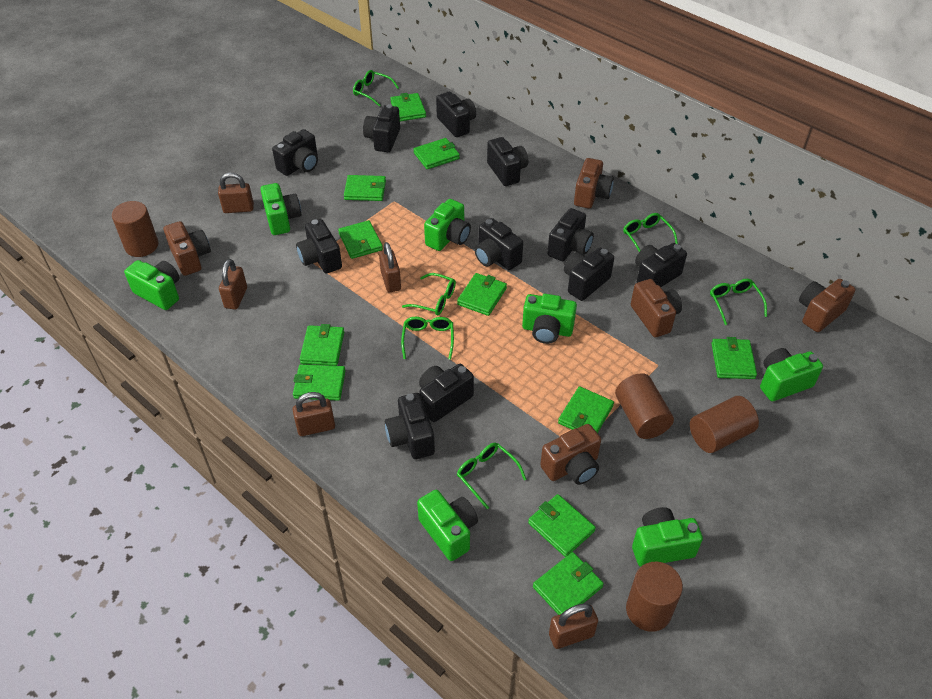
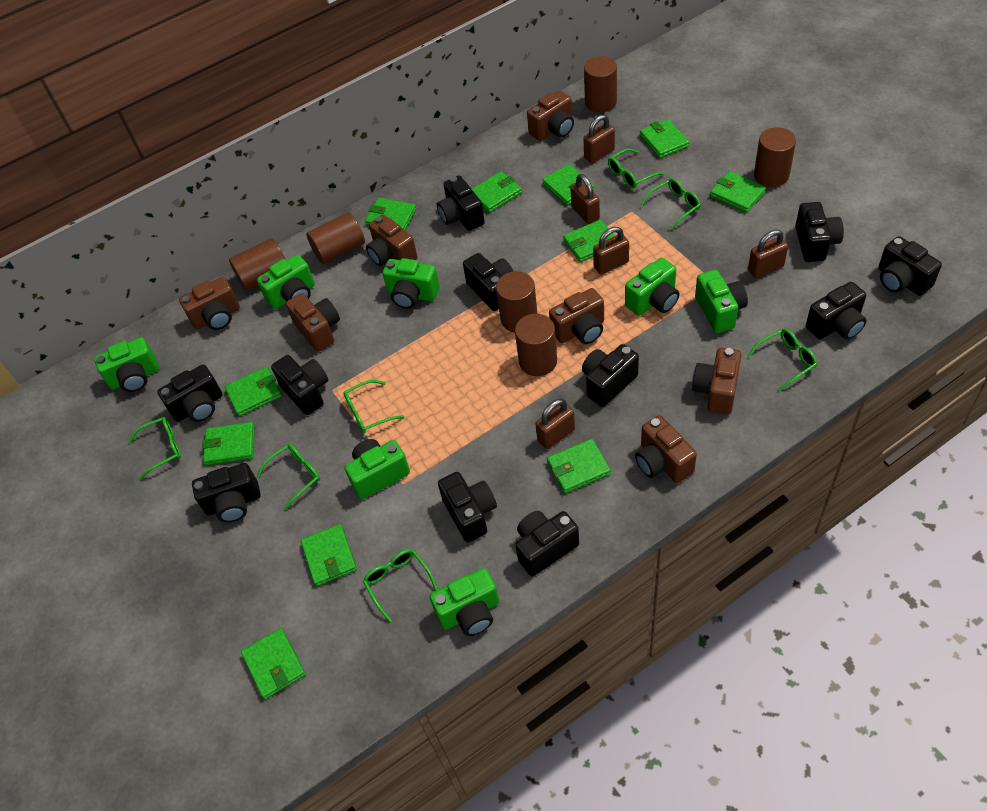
brown camera: [164,221,211,276] [540,424,601,485] [574,158,614,209] [631,279,682,337] [799,279,856,332] = 5 -> [179,277,240,330] [286,293,340,352] [366,215,418,266] [527,90,574,141] [549,288,604,344] [635,415,697,483] [692,348,741,415] = 7
brown cylinder: [112,201,159,257] [615,373,674,439] [626,562,683,632] [690,396,759,453] = 4 -> [229,238,286,290] [307,212,365,264] [496,271,538,333] [515,314,557,376] [584,56,617,112] [754,127,796,187] = 6
green glasses: [353,70,399,107] [401,317,454,360] [402,273,456,315] [457,443,526,509] [623,213,678,252] [710,279,767,325] = 6 -> [128,417,181,479] [256,444,320,510] [343,380,405,433] [363,549,438,622] [608,148,665,189] [641,178,700,230] [747,329,817,391] = 7

